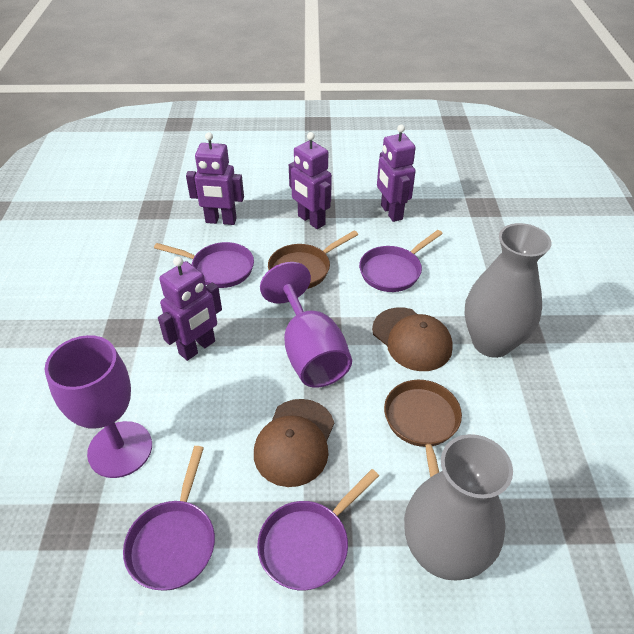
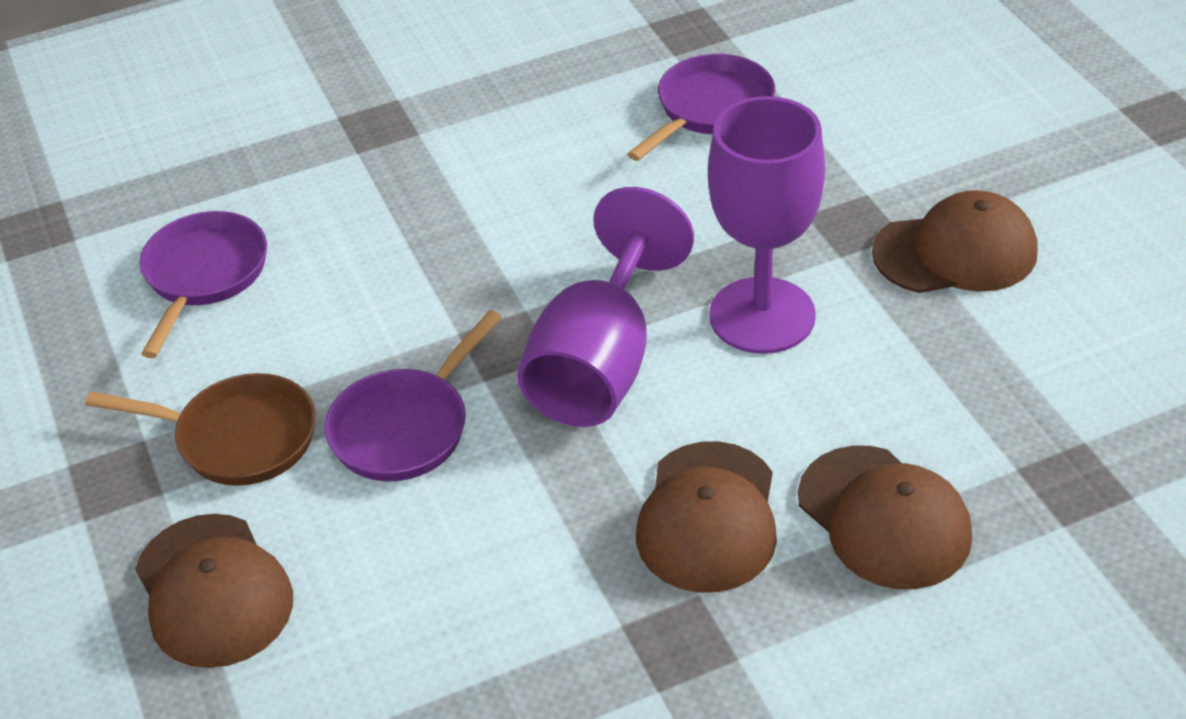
brown cap: [254,399,334,487] [372,308,453,371] = 2 -> [135,514,293,668] [636,441,777,593] [798,445,972,589] [872,190,1038,293] = 4
brown pan: [268,230,358,289] [384,380,462,478] = 2 -> [85,373,316,486] = 1
grey vase: [404,434,513,580] [464,223,551,358] = 2 -> none = 0
purple pan: [123,446,215,591] [154,242,254,288] [257,469,379,591] [359,230,443,292] = 4 -> [139,211,267,358] [324,310,502,481] [627,54,775,161] = 3
purple robot: [158,257,222,361] [186,132,244,225] [289,132,332,229] [377,125,416,222] = 4 -> none = 0

